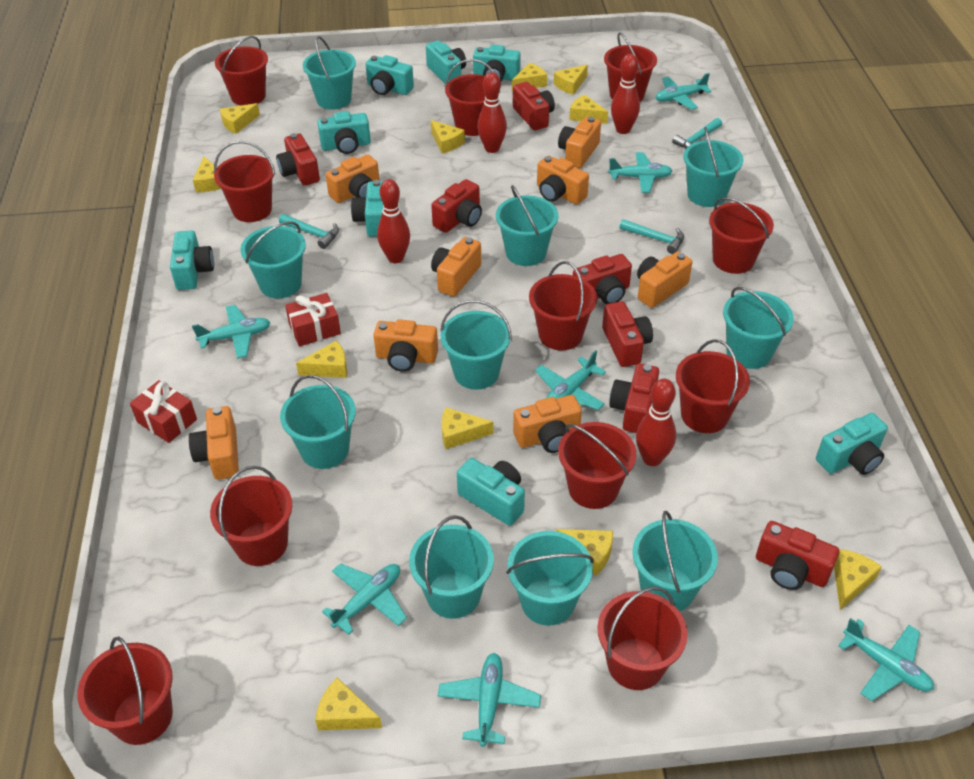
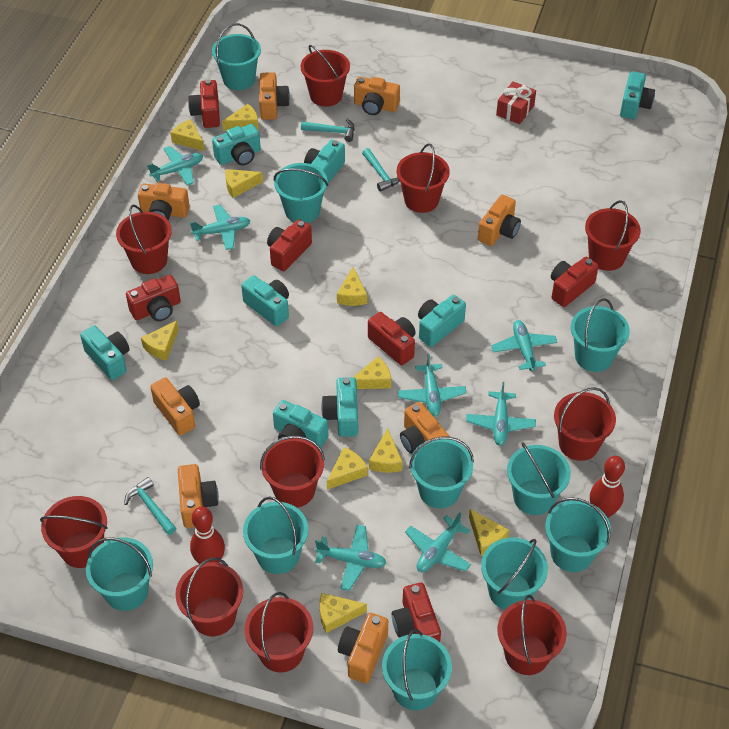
red bowling pin: [377,179,410,263] [477,72,507,153] [611,54,640,134] [636,379,676,466] = 4 -> [190,507,225,564] [590,456,625,518] = 2
red bucket: [77,636,173,745] [210,466,292,566] [214,141,275,222] [215,36,268,105] [445,59,500,136] [529,261,597,351] [558,422,636,509] [597,586,687,690] [604,32,657,102] [676,339,750,433] [709,197,774,274] = 11 -> [40,496,108,568] [116,204,172,274] [175,557,243,636] [245,592,313,673] [260,436,325,508] [301,45,350,107] [397,143,450,213] [497,595,567,675] [554,387,616,461] [585,200,641,271] = 10
red camera: [276,133,320,186] [431,179,482,233] [513,82,555,130] [573,254,632,304] [602,301,653,367] [609,364,659,433] [756,521,839,590] = 7 -> [126,275,181,321] [188,80,220,128] [267,219,312,271] [368,312,416,365] [392,582,441,642] [551,257,599,307] = 6
red gift: [130,380,197,443] [285,293,341,346] = 2 -> [496,81,536,124] = 1
yellow cheese: [193,157,221,192] [220,103,260,134] [296,340,347,378] [315,678,382,730] [431,120,465,153] [442,407,494,449] [512,63,547,92] [554,65,588,95] [556,529,613,576] [569,94,608,124] [834,549,882,610] = 11 -> [141,321,179,361] [171,119,204,151] [222,104,259,131] [225,169,263,198] [320,593,367,633] [327,447,368,490] [337,267,367,306] [354,356,391,389] [369,428,403,473] [469,509,509,555] = 10

